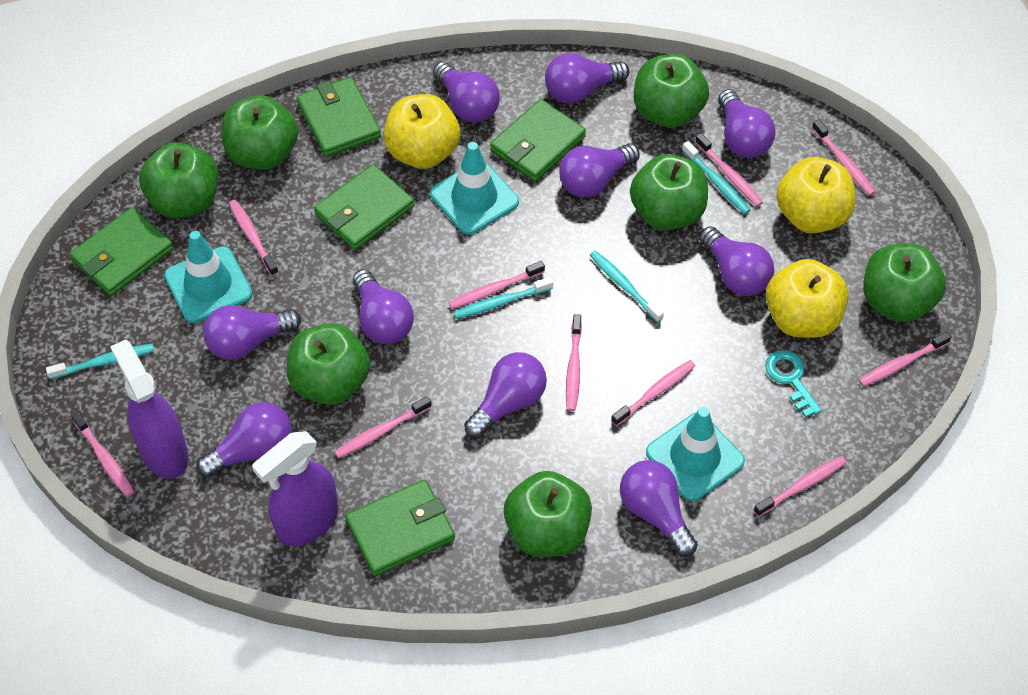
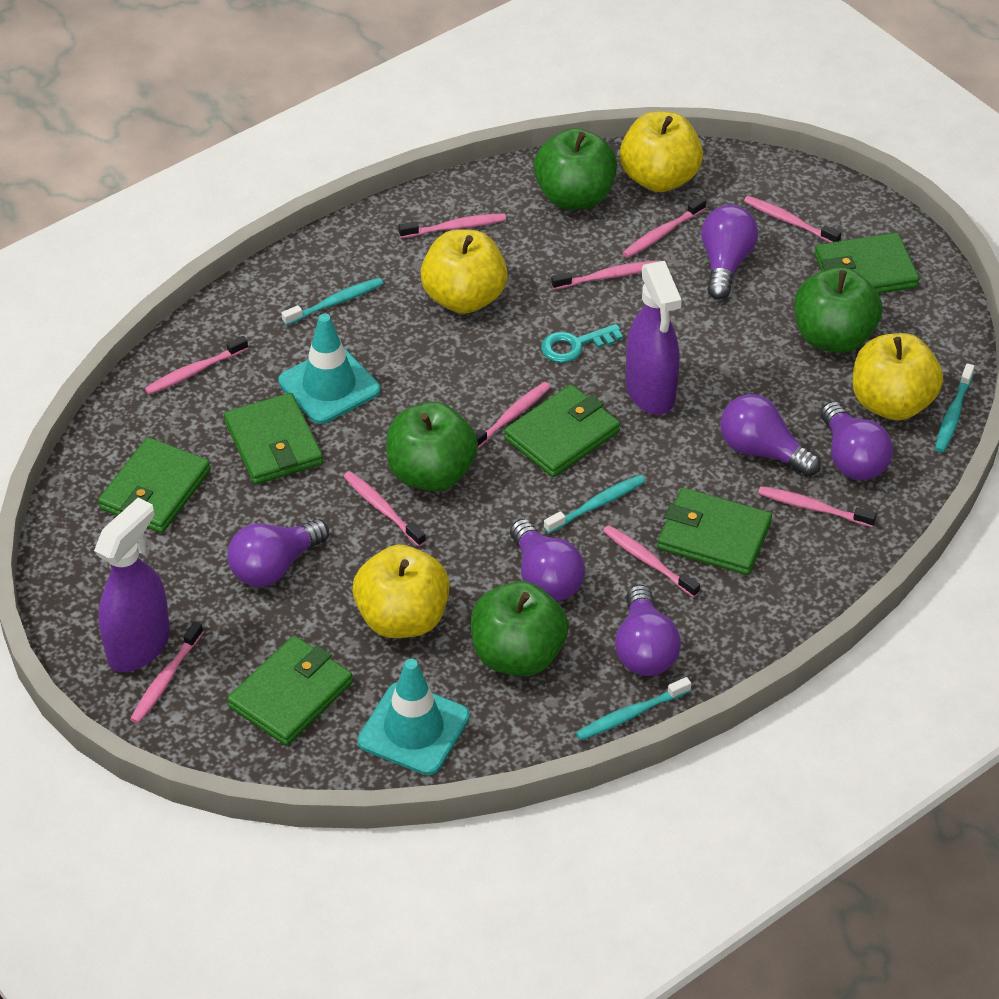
green apple: [139,142,218,219] [222,95,298,170] [286,323,370,405] [504,471,592,557] [630,154,708,230] [634,54,709,128] [863,243,946,322] = 7 -> [386,402,478,491] [471,581,568,676] [534,128,617,210] [794,267,882,353] = 4
green wallet: [70,207,173,296] [297,77,381,157] [314,164,414,250] [345,480,455,576] [490,99,586,182] = 5 -> [98,437,211,533] [224,393,323,485] [227,636,353,746] [504,384,620,477] [658,488,772,575] [815,233,919,294] = 6
purple light bulb: [196,402,292,478] [203,305,301,360] [353,269,414,344] [433,62,500,123] [464,352,547,438] [545,53,629,103] [559,143,640,197] [620,460,698,557] [699,226,774,296] [718,89,775,158] = 10 -> [227,519,329,587] [510,519,585,601] [615,585,681,676] [701,205,758,300] [720,394,821,477] [821,401,893,480] = 6
turquoise traffic cone: [164,231,252,323] [430,142,519,235] [646,407,745,501] = 3 -> [278,314,380,424] [358,659,470,775] = 2
yellow apple: [384,94,460,169] [766,259,848,338] [776,157,856,233] = 3 -> [353,545,450,638] [420,230,508,314] [620,111,703,192] [852,333,943,420] = 4

